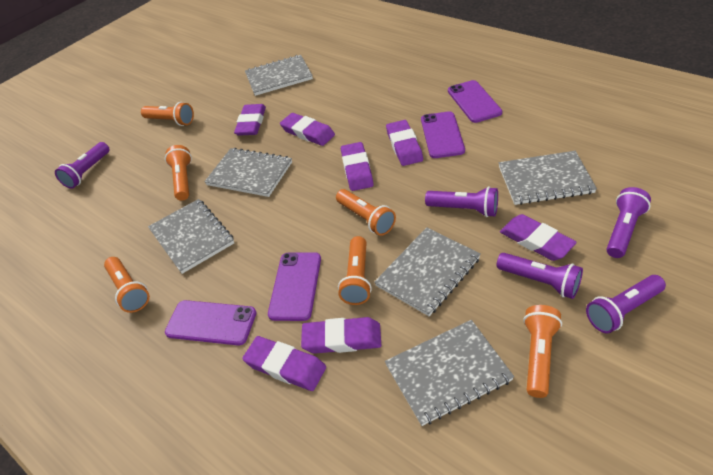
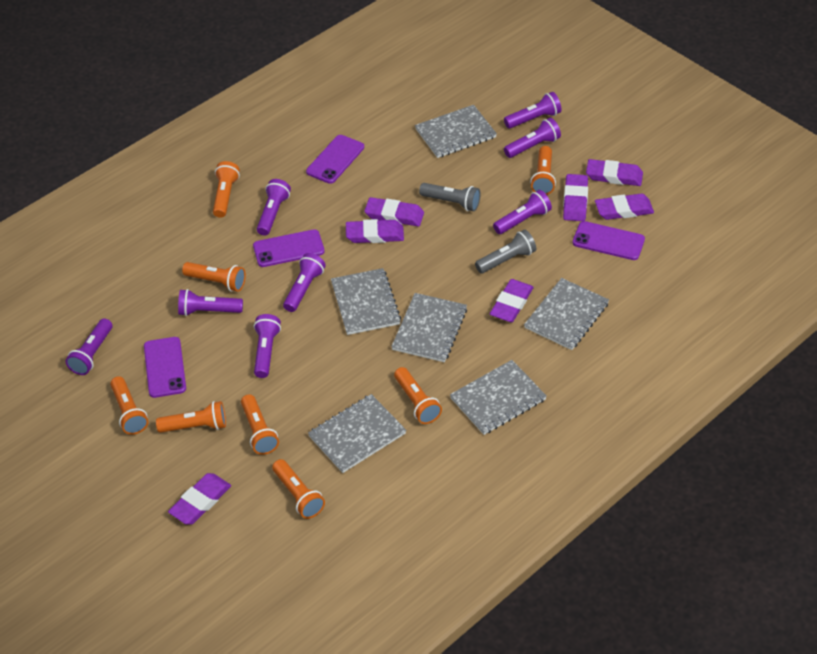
grey flashlight: none = 0 -> [419,183,480,211] [475,230,536,273] = 2
orange flashlight: [104,257,150,313] [141,102,194,126] [165,145,192,201] [336,189,396,236] [338,236,372,305] [523,305,562,398] = 6 -> [110,376,148,435] [156,401,226,433] [182,262,246,292] [213,161,240,218] [241,394,279,455] [272,459,325,519] [394,367,442,424] [530,146,556,195] = 8
purple flashlight: [55,142,110,189] [425,187,498,217] [496,253,583,299] [586,275,666,334] [606,187,651,258] = 5 -> [65,318,112,375] [178,289,243,316] [254,314,281,378] [257,179,291,236] [283,253,326,312] [493,190,552,234] [504,92,562,129] [504,118,561,158] = 8

